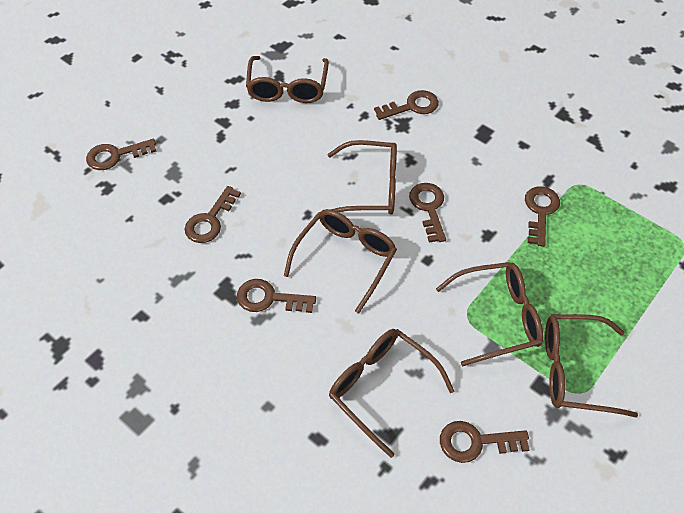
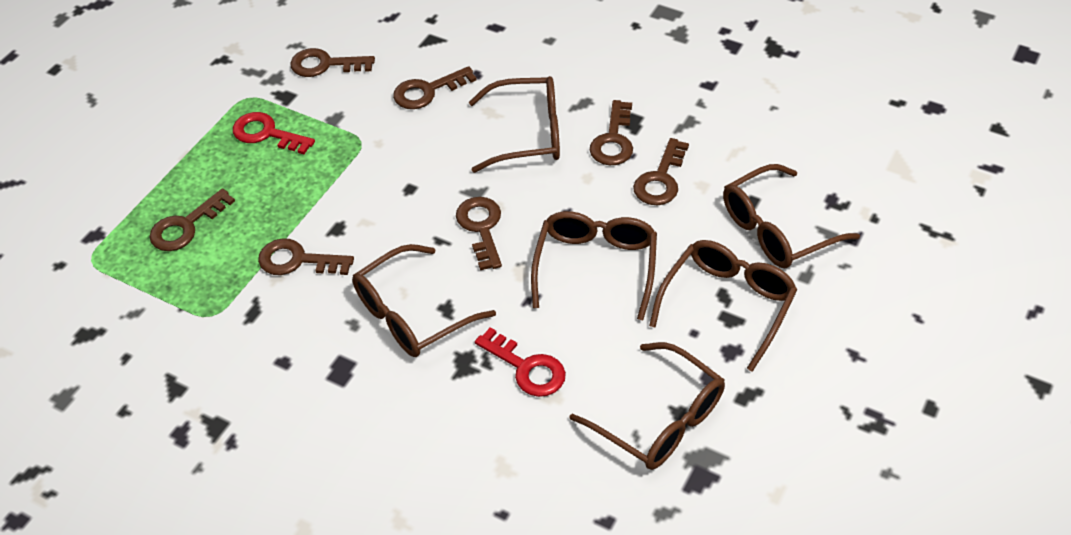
red key: none = 0 -> [233,112,315,154] [475,327,566,397] = 2

